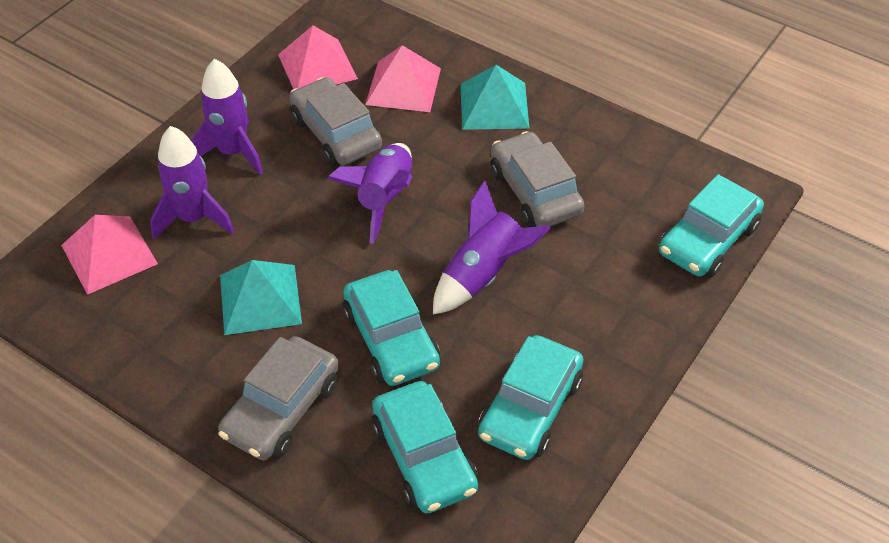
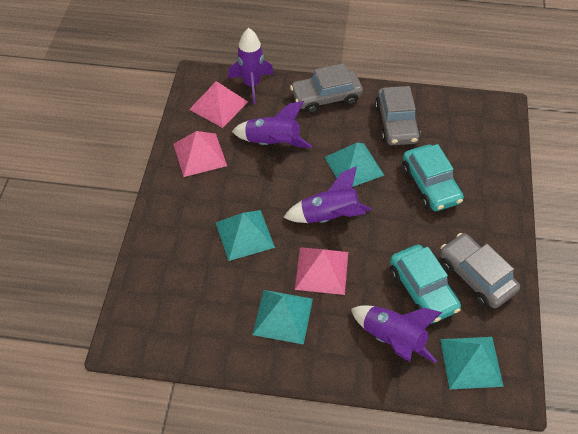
turquoise car: [343,270,440,386] [372,381,478,514] [478,335,584,460] [659,174,764,278] = 4 -> [390,245,461,324] [402,144,464,211] = 2
turquoise pyramid: [220,260,302,335] [460,65,530,130] = 2 -> [216,210,275,261] [252,290,313,345] [324,143,384,187] [440,337,504,389] = 4

